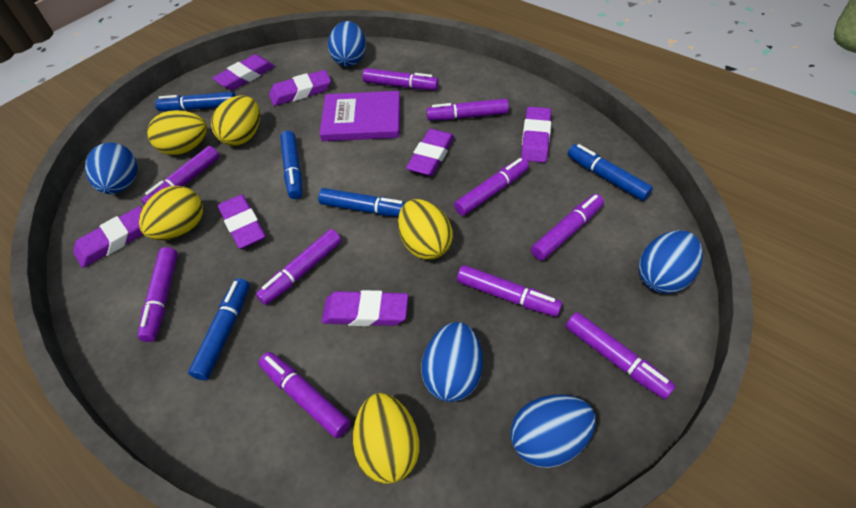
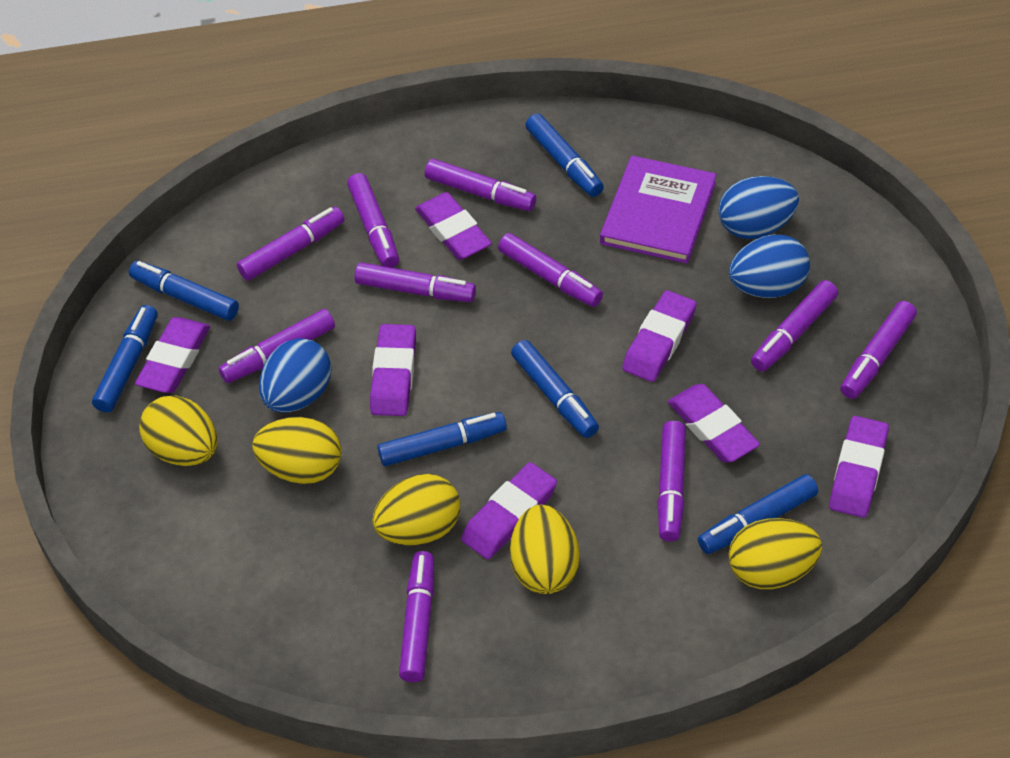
blue egg: [85,142,137,194] [328,21,366,66] [421,322,483,402] [511,394,596,468] [638,230,703,294] = 5 -> [259,338,331,413] [718,176,799,239] [729,235,810,298] = 3
blue marker: [155,92,236,111] [188,278,249,380] [280,131,302,199] [318,188,406,217] [568,144,653,201] = 5 -> [92,305,157,413] [129,261,239,321] [377,412,507,466] [511,340,599,438] [525,113,604,197] [698,474,818,554] = 6

